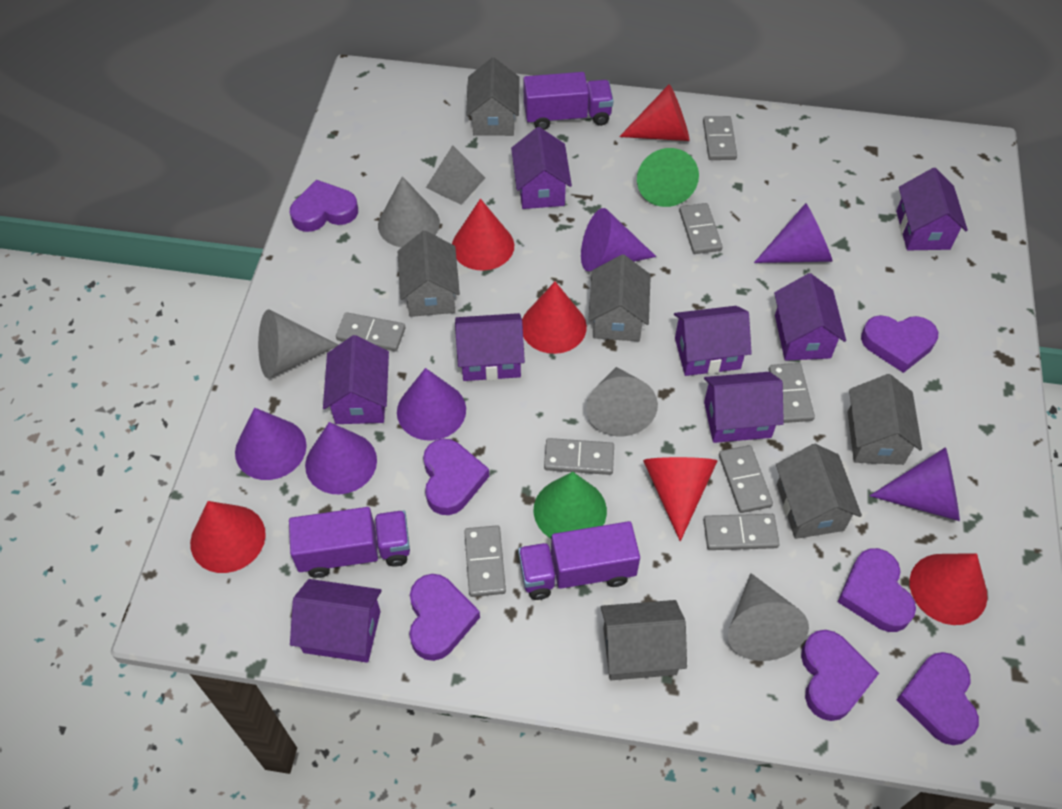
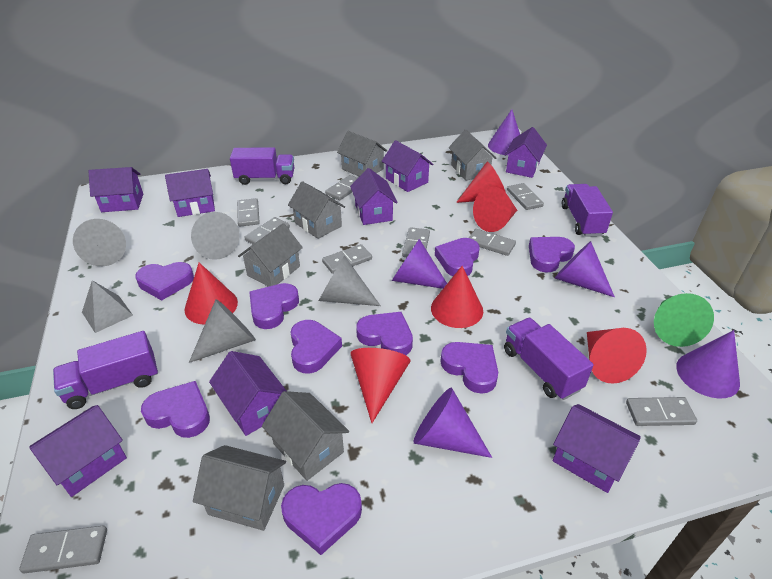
green cone: [534,472,607,539] [637,148,699,207] = 2 -> [654,293,714,347] = 1
grey domino: [336,312,405,351] [464,525,506,597] [544,438,614,475] [679,203,723,254] [703,116,737,160] [704,514,780,550] [719,445,773,513] [769,363,815,423] = 8 -> [19,526,107,573] [237,198,260,227] [244,217,290,244] [322,244,372,274] [325,175,358,200] [402,227,430,257] [469,229,516,256] [507,183,544,210] [626,397,697,426] = 9
purple cone: [235,408,307,480] [305,422,377,494] [397,368,466,441] [581,208,656,271] [754,203,833,263] [870,447,960,521] = 6 -> [392,239,447,289] [414,388,492,458] [488,109,520,155] [555,241,615,297] [676,330,740,399] = 5
purple heart: [290,180,358,232] [409,574,480,661] [423,439,489,515] [801,630,879,721] [838,548,916,632] [861,315,938,373] [897,652,979,745] = 7 -> [135,262,194,301] [141,381,210,438] [249,283,299,329] [281,483,362,555] [291,320,342,374] [356,312,413,355] [435,238,480,276] [440,342,498,394] [529,237,575,272] = 9
purple truck: [289,507,410,578] [518,521,640,600] [524,72,614,130] = 3 -> [53,331,158,409] [230,147,294,185] [504,318,594,400] [562,184,613,237] = 4

